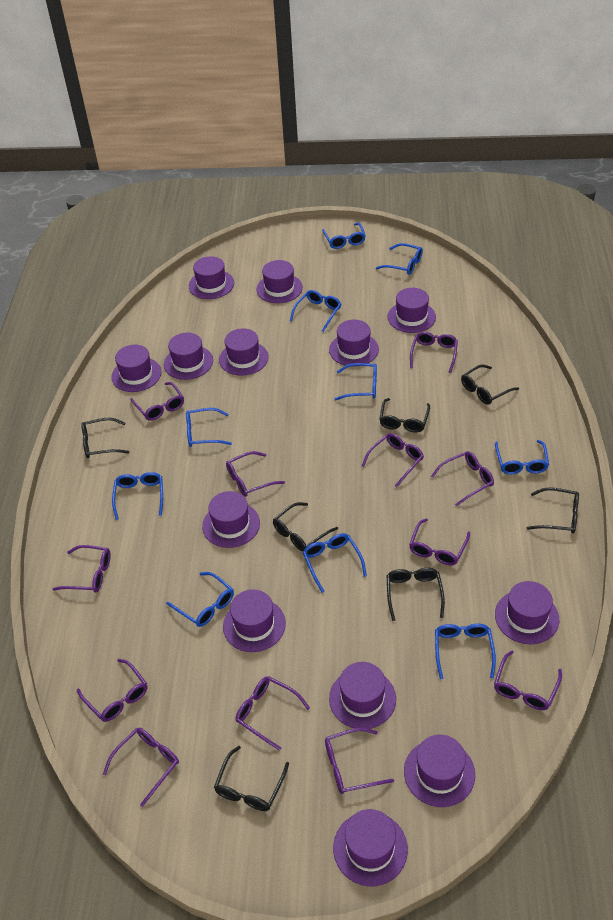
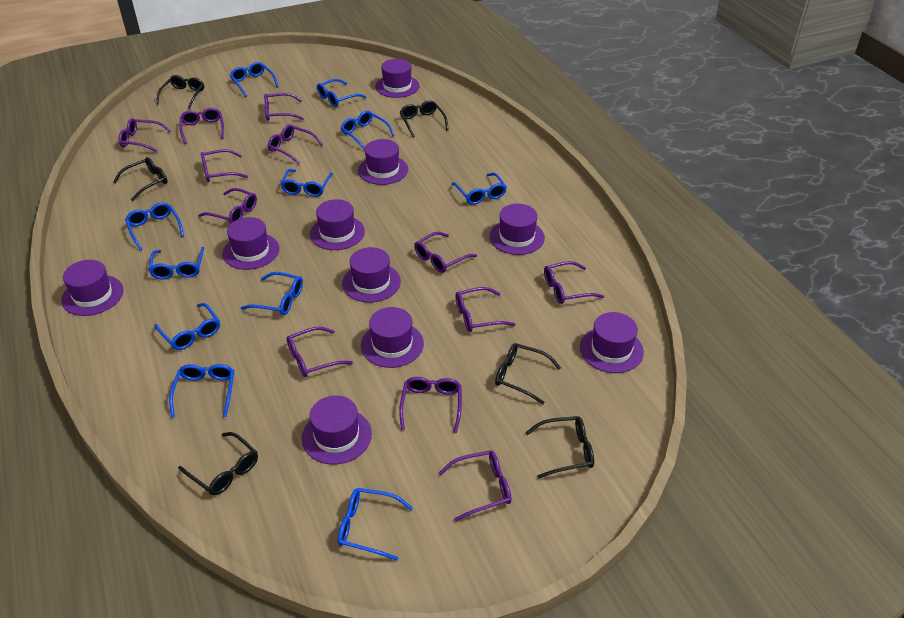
black glasses: [81,418,129,458] [214,746,289,811] [273,502,338,551] [379,398,430,433] [387,568,445,621] [461,365,519,405] [527,487,579,534] = 7 -> [113,157,168,201] [156,75,204,109] [178,432,258,495] [400,101,449,138] [495,343,561,404] [525,416,594,479] = 6
blue glasses: [112,472,163,520] [166,572,234,627] [186,408,232,447] [290,290,341,332] [302,533,367,593] [322,223,366,249] [335,363,377,401] [376,243,423,275] [435,624,496,679] [495,440,549,475] = 10 -> [125,203,184,250] [149,247,204,280] [154,303,220,350] [169,364,234,418] [230,62,278,97] [241,272,303,315] [280,169,333,197] [317,79,366,107] [338,488,413,561] [341,111,395,150] [452,173,507,205] = 11
purple hat: [111,345,162,392] [164,333,213,380] [189,256,234,299] [202,491,260,548] [219,328,269,376] [223,589,286,652] [256,260,303,303] [329,320,379,367] [329,662,396,729] [333,809,408,886] [388,288,436,333] [404,735,475,807] [495,581,559,644] = 13 -> [61,260,124,316] [222,217,279,270] [302,395,372,464] [310,199,365,250] [342,247,401,302] [358,139,408,185] [361,307,424,368] [375,59,419,98] [490,204,545,255] [580,312,644,373] = 10

